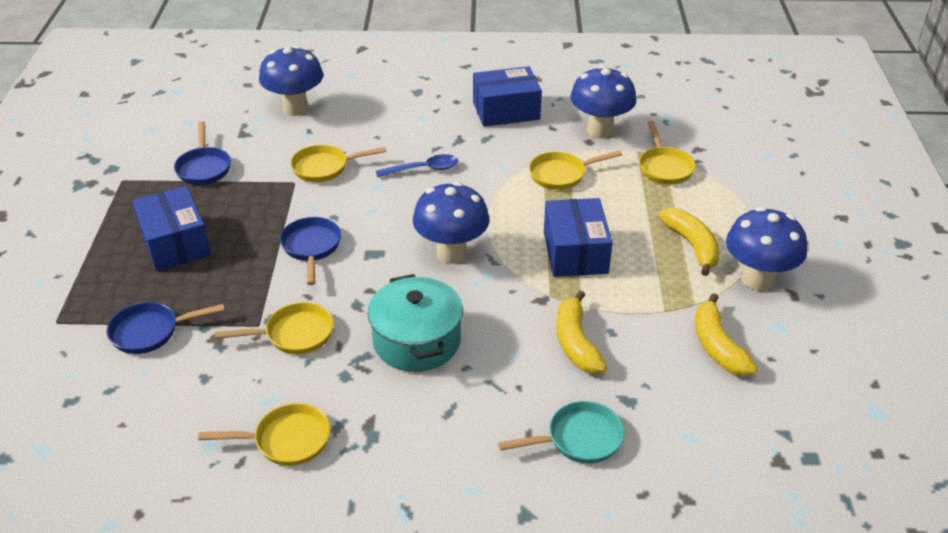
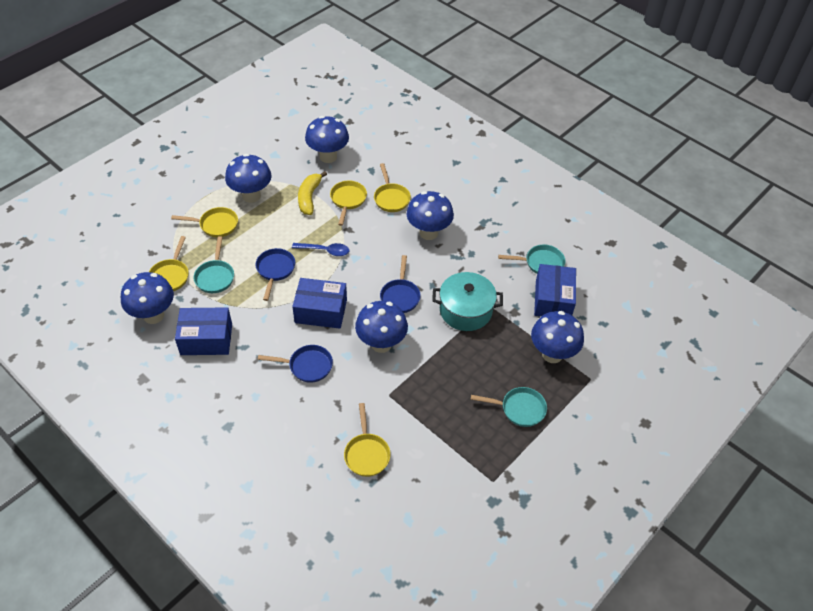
blue mushroom: [259,46,323,116] [413,182,489,264] [570,66,636,138] [726,207,807,291] = 4 -> [121,272,174,324] [225,154,272,203] [305,116,349,163] [355,301,408,353] [406,191,454,240] [531,311,584,363] = 6
turquoise pan: [498,401,624,464] = 1 -> [194,236,234,293] [471,387,547,427] [498,245,565,274] = 3
yellow banana: [556,291,607,373] [659,208,720,276] [695,293,758,376] = 3 -> [298,171,327,215] = 1

